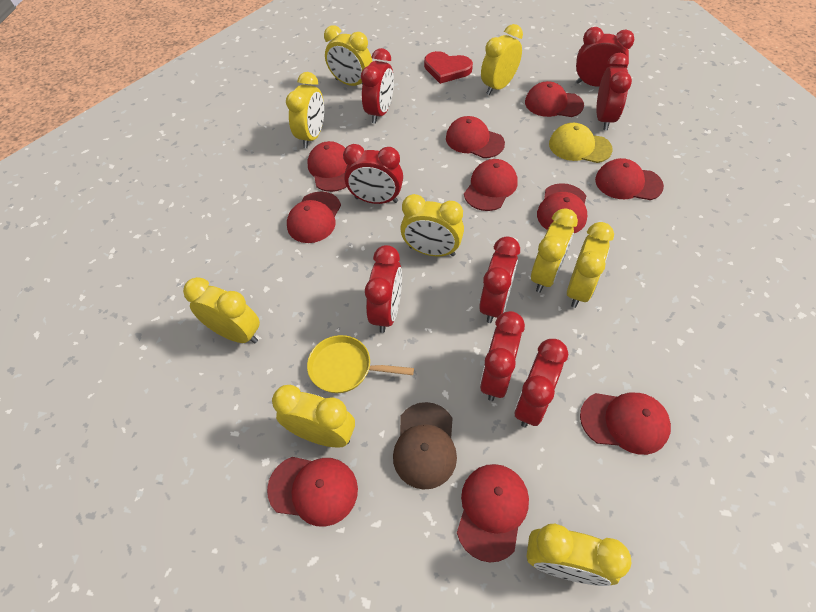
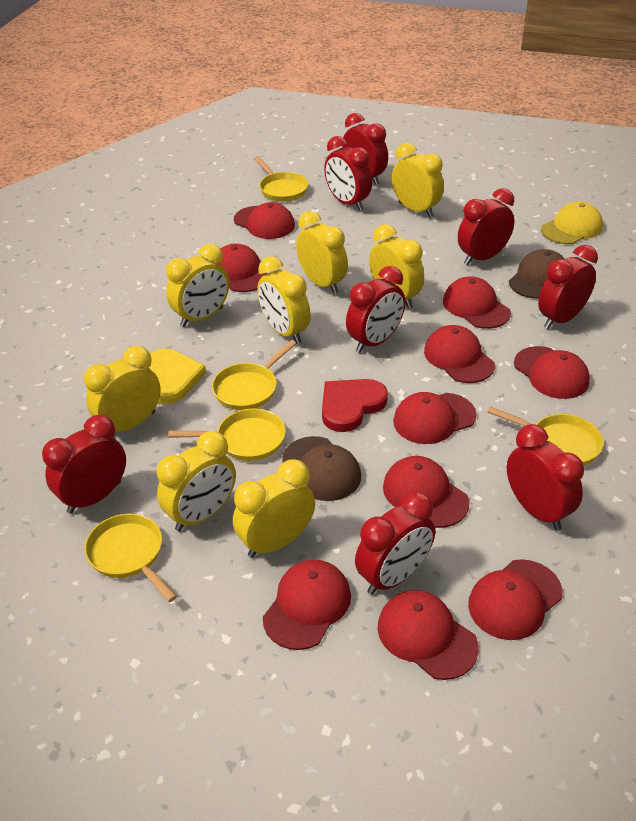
brown cap: [393,402,457,490] = 1 -> [283,436,361,501] [509,249,565,299] = 2
yellow clock: [183,277,260,343] [272,385,355,448] [286,72,324,148] [324,25,373,86] [400,194,464,256] [481,24,523,95] [526,524,631,586] [531,208,578,293] [567,222,614,308] = 9 -> [84,346,161,431] [157,431,236,531] [166,244,229,327] [233,459,315,558] [257,256,311,344] [296,211,348,294] [369,224,424,309] [392,143,444,217] = 8
yellow heart: none = 0 -> [148,349,206,404] = 1
yellow pan: [307,335,414,393] = 1 -> [84,513,177,602] [168,409,286,461] [212,340,297,410] [254,156,309,202] [488,406,603,466] = 5

